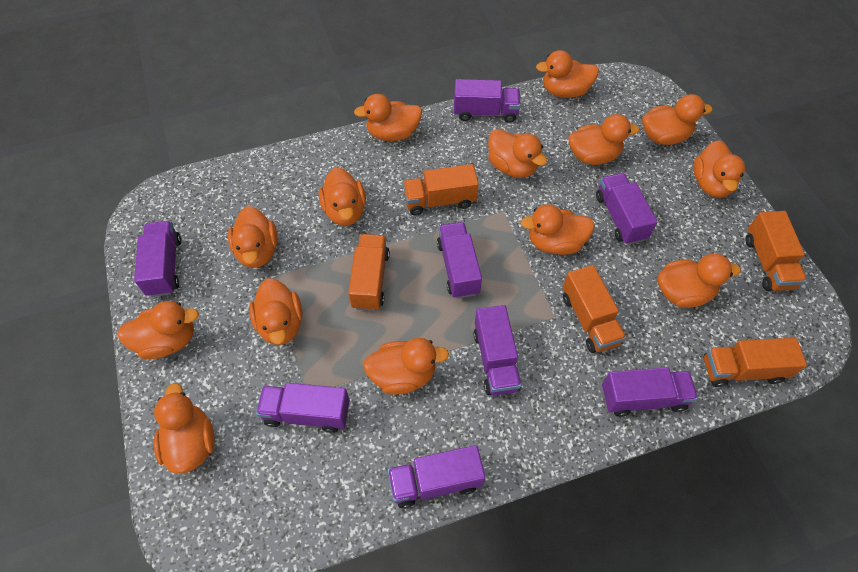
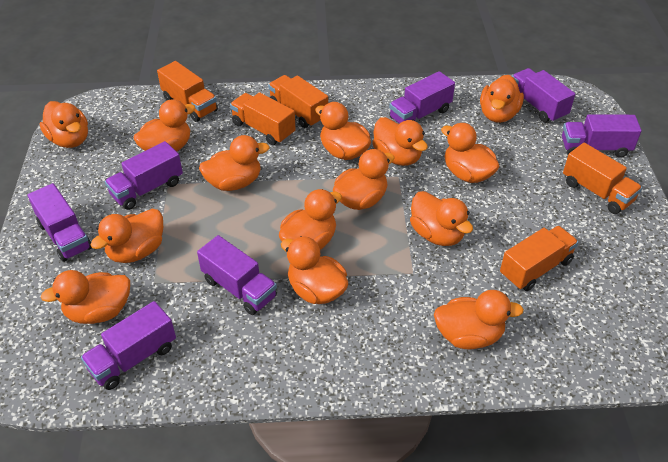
purple truck: [134,221,181,297] [256,383,350,433] [388,445,486,508] [437,222,482,299] [454,79,520,123] [473,305,521,396] [596,173,657,245] [602,367,698,417] = 8 -> [27,183,92,262] [81,301,176,390] [105,141,183,210] [197,235,277,315] [389,71,455,124] [512,68,575,123] [562,114,642,158] = 7

